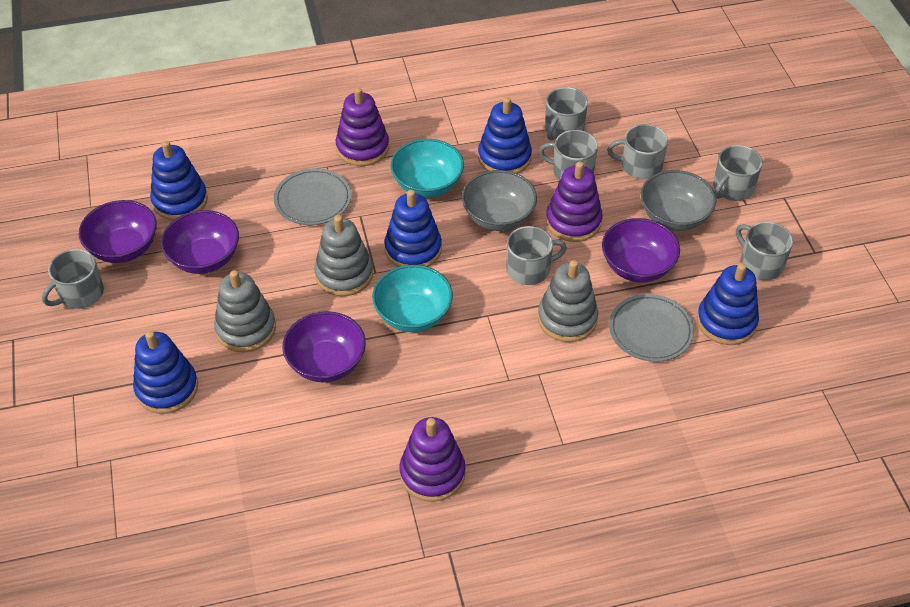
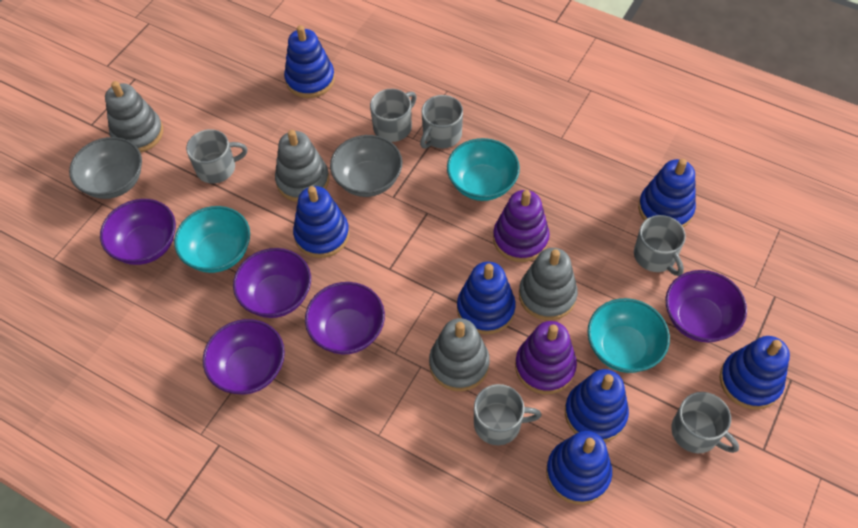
blue stacking toy: [133,331,198,414] [150,141,208,221] [384,190,442,267] [478,97,532,174] [697,263,759,345] = 5 -> [284,25,335,98] [293,186,349,258] [457,262,516,335] [546,431,612,505] [565,369,629,442] [638,159,696,228] [720,336,790,409] = 7
grey mug: [42,249,104,309] [506,226,567,285] [539,130,598,180] [545,87,588,141] [607,124,668,179] [713,145,762,201] [736,222,793,280] = 7 -> [186,129,247,184] [370,89,417,142] [420,95,463,149] [474,384,542,445] [634,215,686,276] [671,392,739,453] = 6
grey plate: [274,168,351,225] [609,294,694,362] = 2 -> none = 0
grey stacking toy: [214,270,276,352] [314,215,373,296] [538,260,598,342] = 3 -> [105,81,163,153] [275,130,329,202] [429,318,490,391] [519,248,578,320] = 4
purple bowl: [79,200,157,263] [161,210,239,274] [282,311,366,382] [602,218,680,282] = 4 -> [100,199,176,265] [203,319,285,394] [233,248,311,318] [305,282,385,354] [666,270,747,342] = 5
purple stacking toy: [336,88,389,166] [399,417,465,502] [546,162,603,242] = 3 -> [493,190,550,262] [515,321,577,394] = 2
turquoise bowl: [372,265,453,332] [391,139,464,198] = 2 -> [174,206,250,273] [447,138,520,201] [587,298,670,373] = 3

